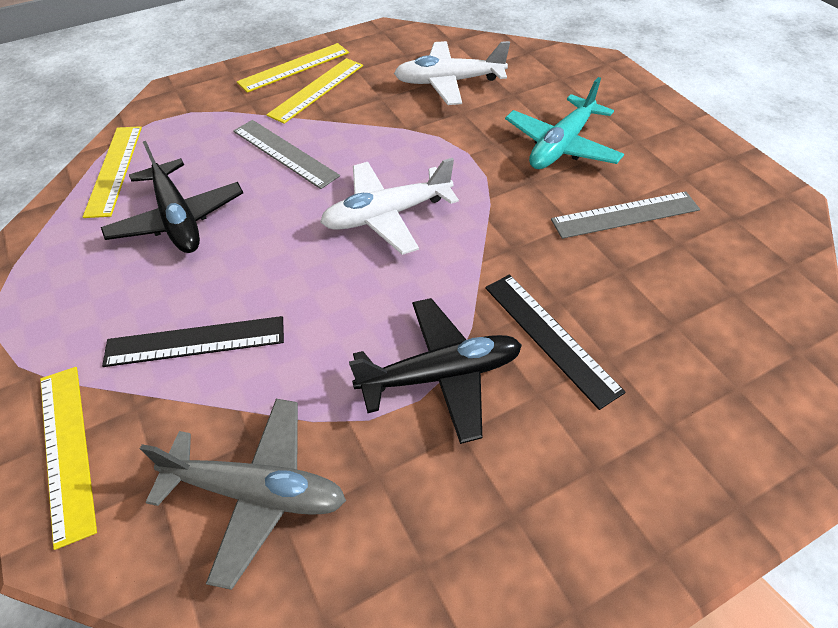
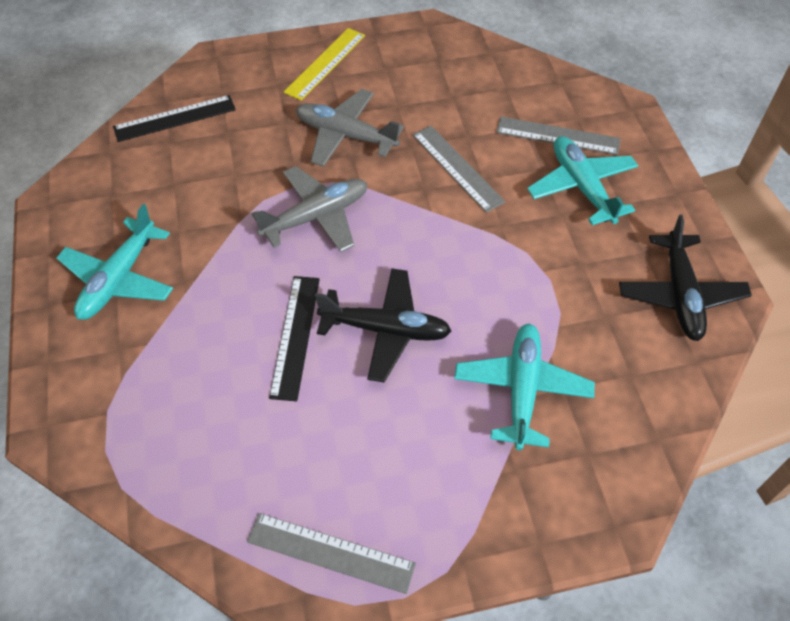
grey plane: [140,399,346,590] = 1 -> [252,166,367,252] [296,89,404,167] = 2
grey ruler: [233,120,340,189] [551,191,700,239] = 2 -> [247,513,416,594] [413,126,506,213] [496,117,621,155] = 3
turquoise plane: [505,77,624,169] = 1 -> [56,204,173,320] [454,324,595,450] [527,136,638,225] = 3
white plane: [320,158,459,255] [394,41,510,105] = 2 -> none = 0
yellow ruler: [40,367,97,550] [83,126,142,218] [237,43,349,93] [267,58,363,124] = 4 -> [284,28,365,101] = 1

